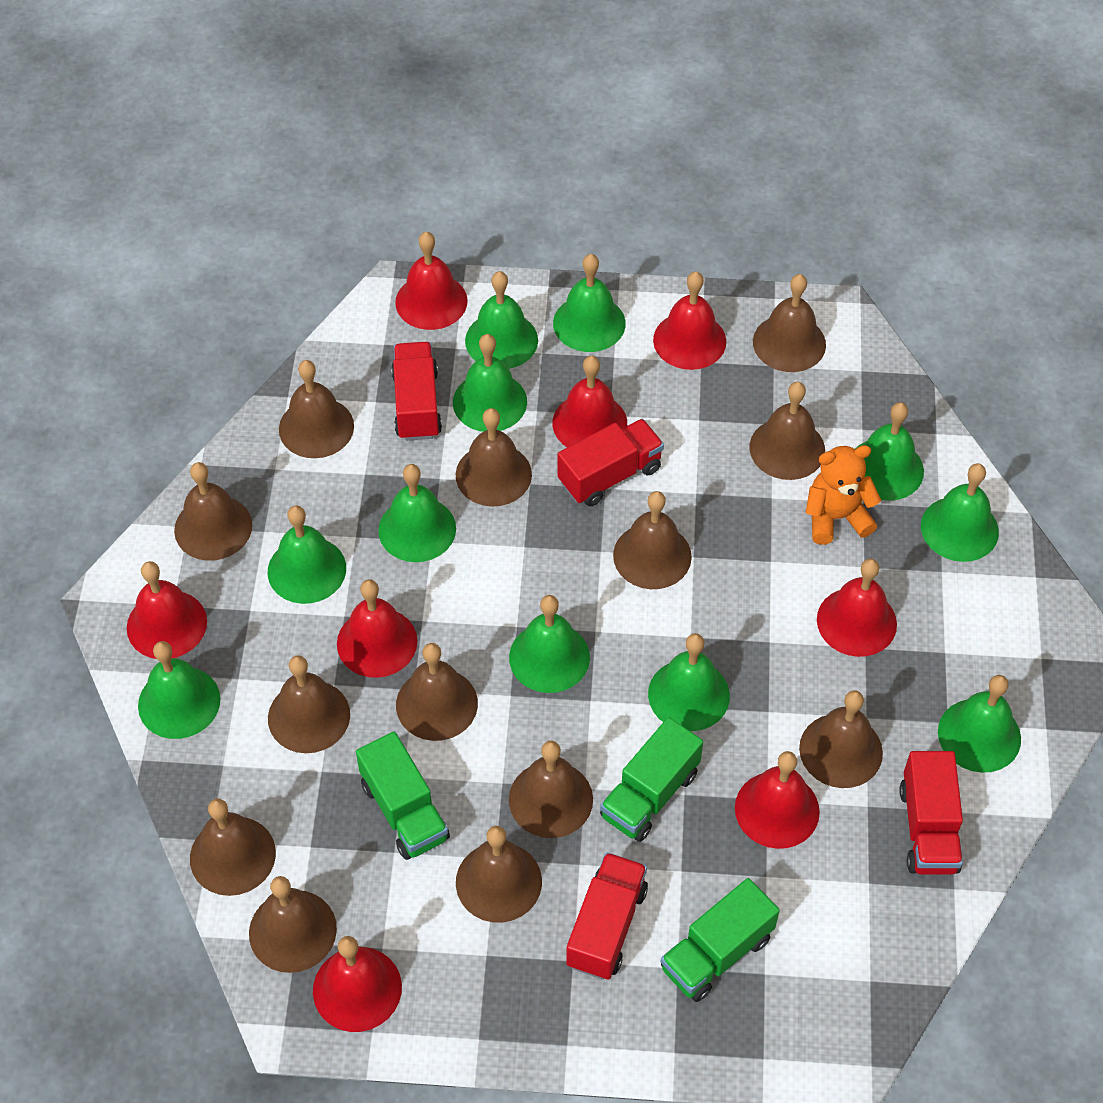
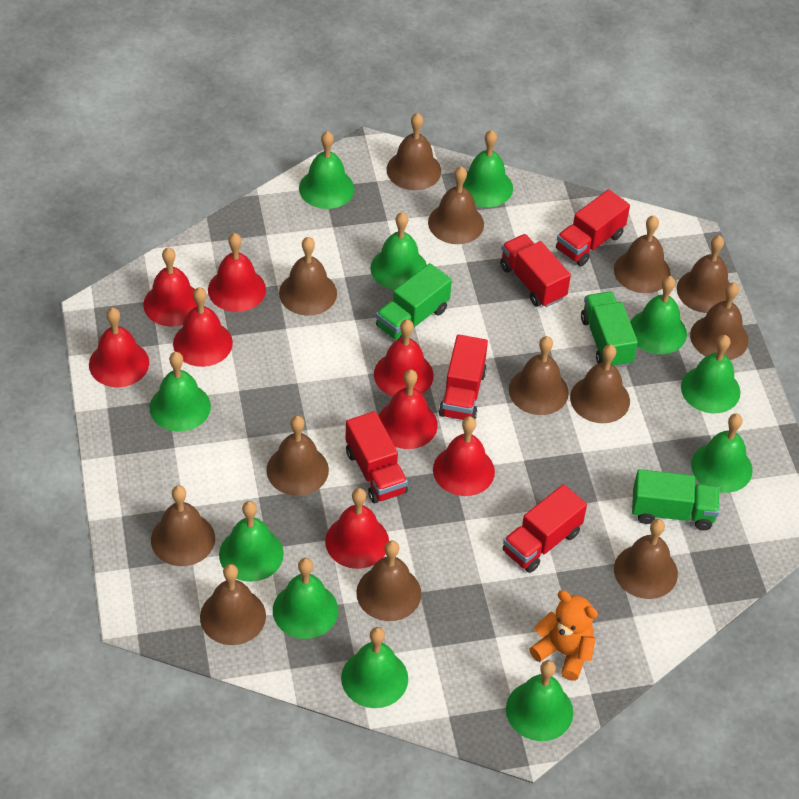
red truck: [391,342,442,441] [557,419,664,506] [566,852,648,980] [899,751,963,875] = 4 -> [345,411,408,503] [439,334,488,420] [500,234,571,307] [503,484,587,573] [556,189,630,266] = 5

